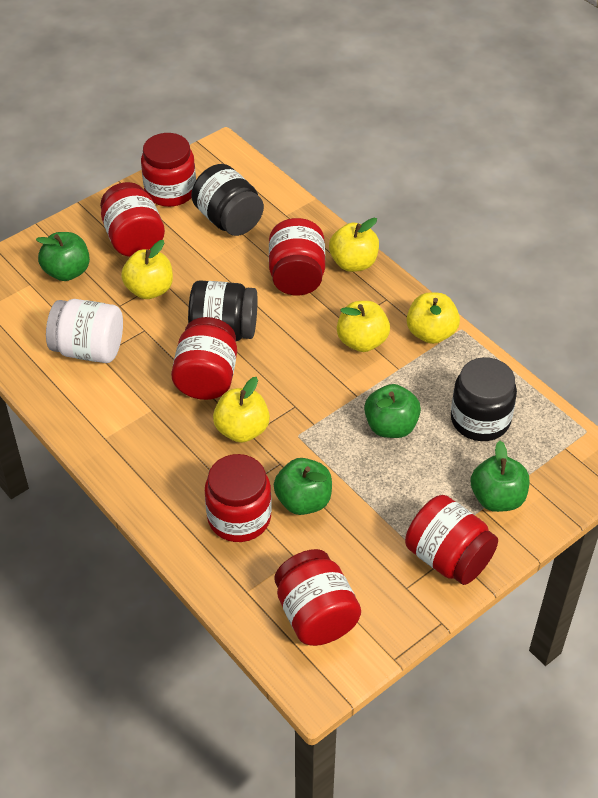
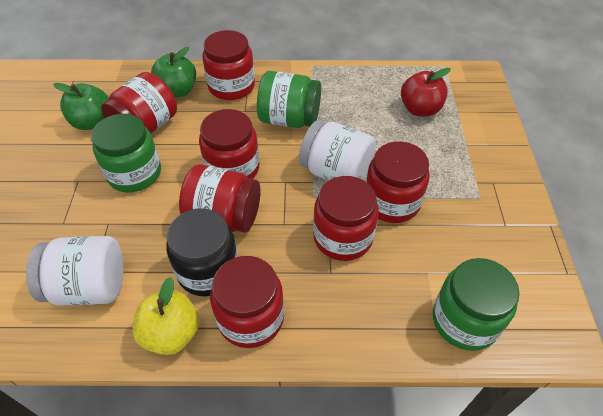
black jar: [188,280,257,341] [191,164,264,236] [451,357,517,441] = 3 -> [166,208,238,296] = 1
green apple: [36,232,90,281] [274,458,332,515] [364,384,421,438] [471,441,529,512] = 4 -> [53,83,109,130] [151,47,196,98] = 2
green jar: none = 0 -> [91,114,161,192] [257,71,321,128] [433,258,519,351] = 3
red apple: none = 0 -> [401,68,451,117] = 1
white jar: [46,299,123,363] = 1 -> [26,236,123,306] [299,120,375,181] = 2
yellow apple: [121,240,173,299] [213,377,270,443] [329,218,379,272] [337,301,390,352] [407,292,460,344] = 5 -> [133,277,200,355] = 1

